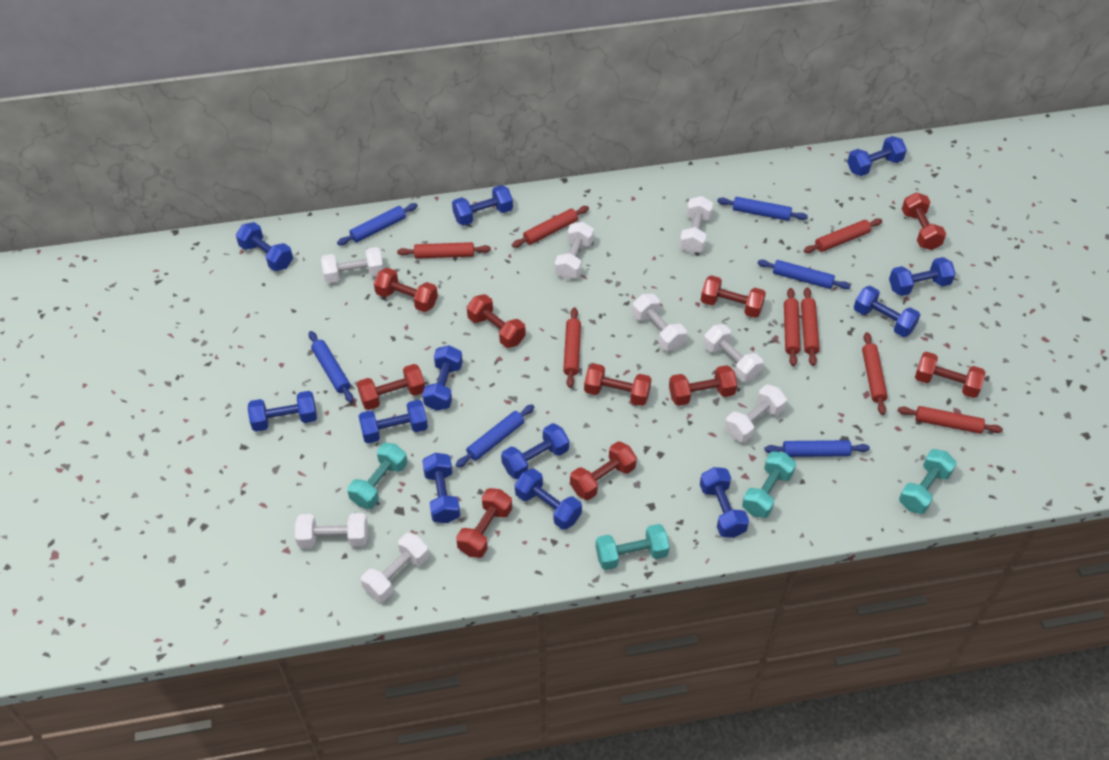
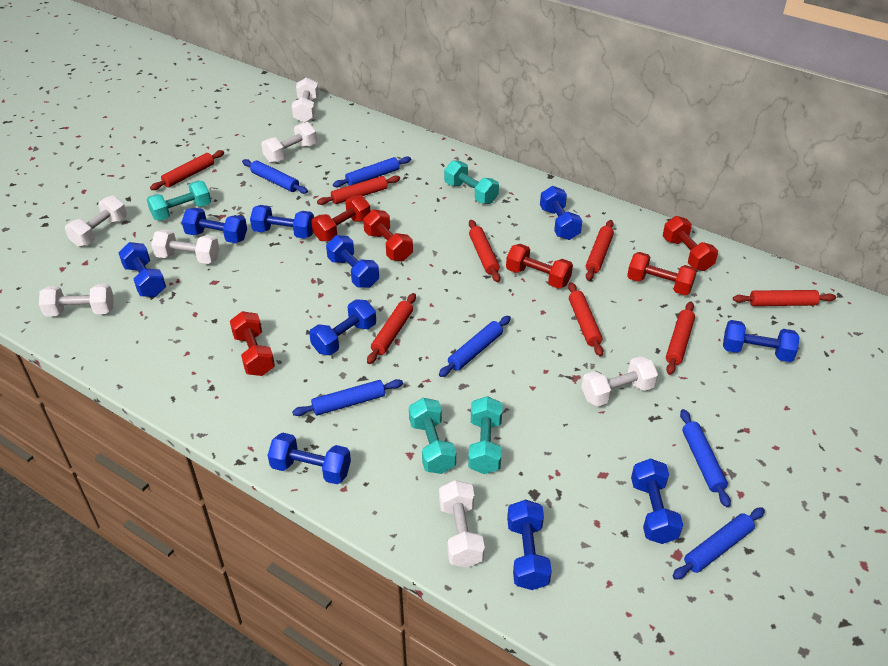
blue dumbbell: [236,222,293,271] [248,391,317,432] [359,400,428,443] [422,345,463,411] [422,453,460,523] [452,185,513,226] [501,423,569,479] [515,468,582,530] [700,467,749,538] [847,136,907,176] [854,286,920,337] [889,257,955,296] = 12 -> [118,242,166,297] [182,208,247,243] [250,205,314,239] [268,433,351,484] [309,299,376,355] [326,235,379,288] [507,499,552,590] [540,186,582,240] [631,458,683,544] [723,320,800,362] = 10
red dumbbell: [357,364,425,410] [374,268,438,312] [456,488,512,558] [467,294,526,348] [570,441,637,500] [584,363,651,406] [669,365,737,406] [701,275,766,318] [902,192,946,250] [915,352,985,398] = 10 -> [230,311,275,376] [311,195,371,241] [363,209,413,261] [506,244,573,289] [627,252,697,295] [663,216,718,271] = 6
white dumbbell: [295,513,368,548] [321,247,383,283] [361,533,429,602] [555,222,594,280] [632,294,687,351] [680,196,713,254] [703,324,763,382] [725,385,787,443] = 8 -> [39,284,114,317] [65,195,127,247] [151,229,220,264] [261,122,317,163] [292,77,319,123] [439,480,485,568] [582,356,658,406] = 7

